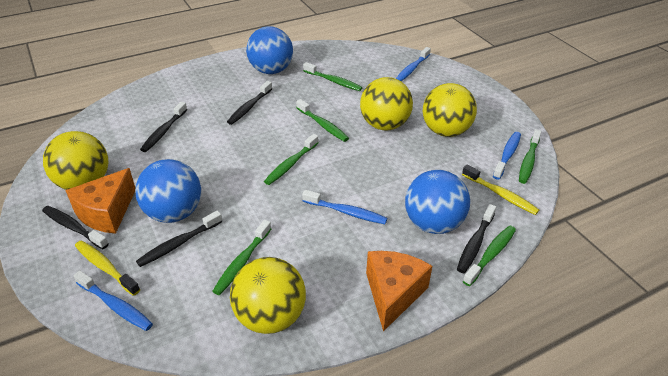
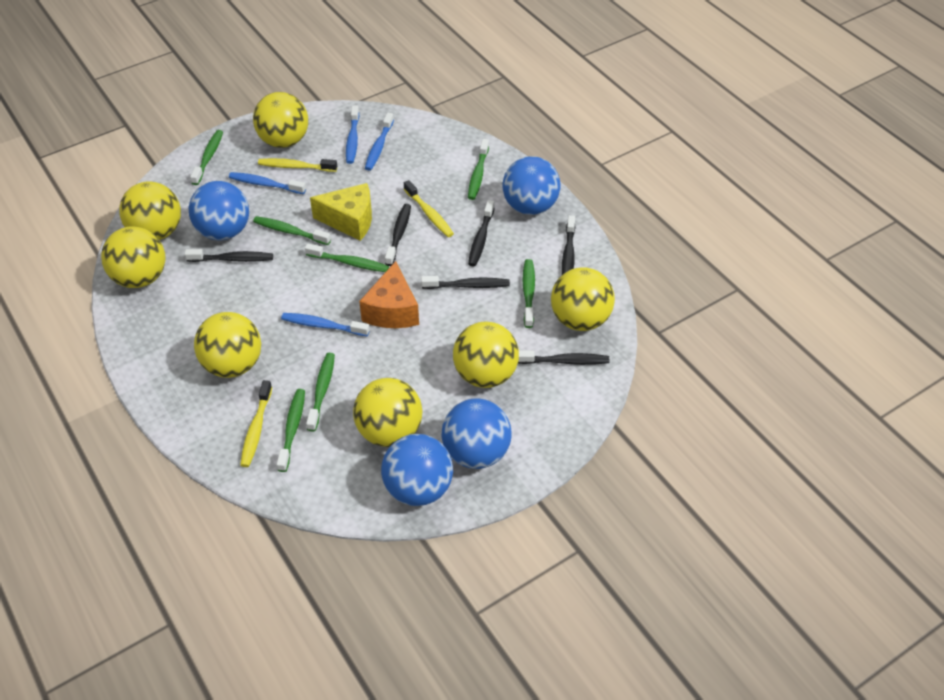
black toothbrush: [42,206,109,249] [136,211,222,267] [140,102,187,152] [227,81,272,125] [457,204,496,273] = 5 -> [185,249,273,262] [385,204,411,266] [421,276,510,289] [468,200,494,267] [518,351,609,365] [562,215,575,275] = 6
blue ball: [135,159,201,223] [246,26,293,74] [405,170,470,234] = 3 -> [189,181,249,240] [381,434,453,506] [441,399,512,469] [503,156,560,215] = 4
green toothbrush: [212,220,271,295] [264,134,319,185] [296,99,349,142] [303,62,362,91] [463,226,516,286] [519,129,542,184] = 6 -> [190,130,223,185] [253,216,331,245] [277,389,305,472] [305,243,389,272] [306,353,335,432] [468,139,489,200] [522,259,535,328] = 7
orange cheese: [65,168,135,234] [366,251,432,332] = 2 -> [359,261,419,328] = 1
yellow ball: [43,131,108,190] [230,257,306,334] [360,77,413,131] [423,83,477,137] = 4 -> [101,226,166,288] [119,181,181,240] [194,312,261,378] [253,92,308,148] [353,378,422,447] [453,322,519,388] [551,267,615,331] = 7
yellow cheese: none = 0 -> [310,183,372,241] = 1
yellow toothbrush: [75,240,140,296] [462,164,539,215] = 2 -> [240,380,272,467] [258,158,337,172] [404,180,454,237] = 3

